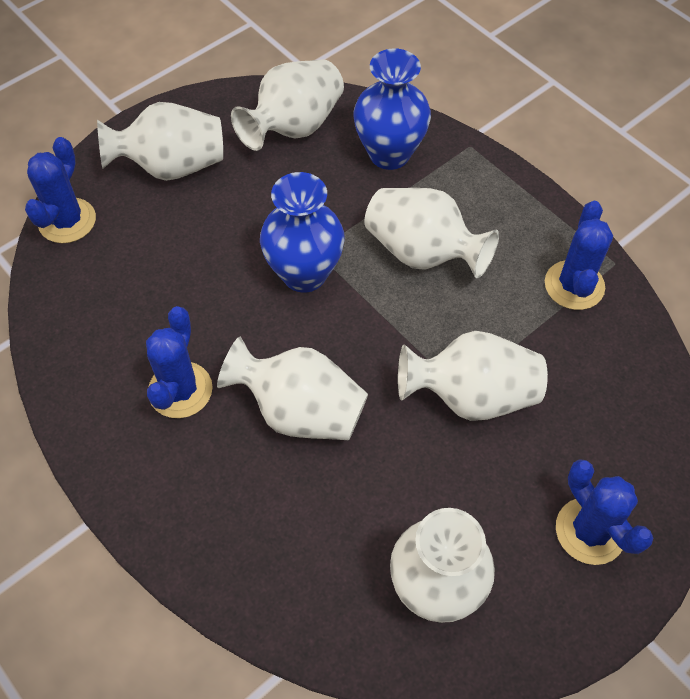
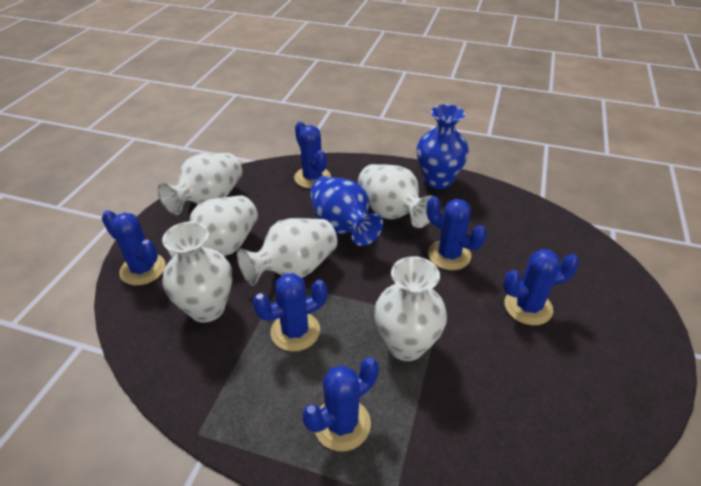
blue cactus: [25,137,96,243] [146,306,213,418] [545,201,613,310] [556,459,653,565] = 4 -> [102,210,165,285] [253,273,327,352] [294,121,331,189] [303,357,379,451] [426,196,487,270] [503,249,579,325] = 6

